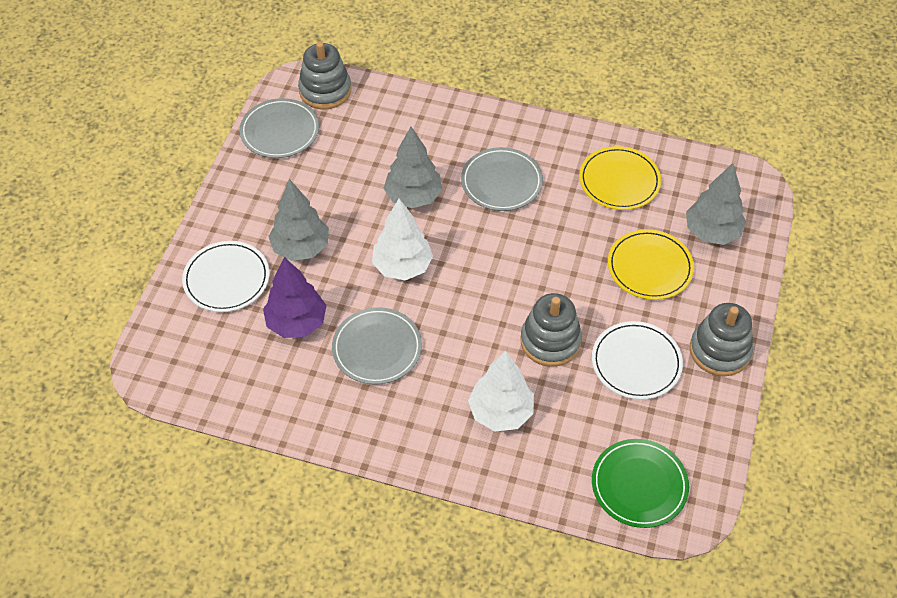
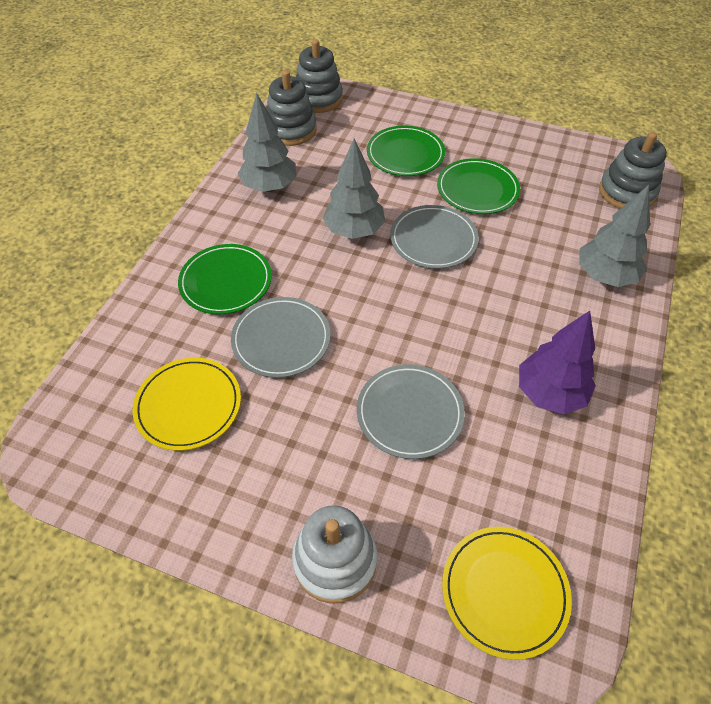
green plate: [592,439,689,528] = 1 -> [178,244,272,314] [367,126,445,176] [437,158,520,214] = 3
white plate: [182,241,269,312] [592,321,683,400] = 2 -> none = 0
white stacking toy: none = 0 -> [292,505,378,604] = 1
white tree: [372,199,433,280] [468,351,534,431] = 2 -> none = 0

